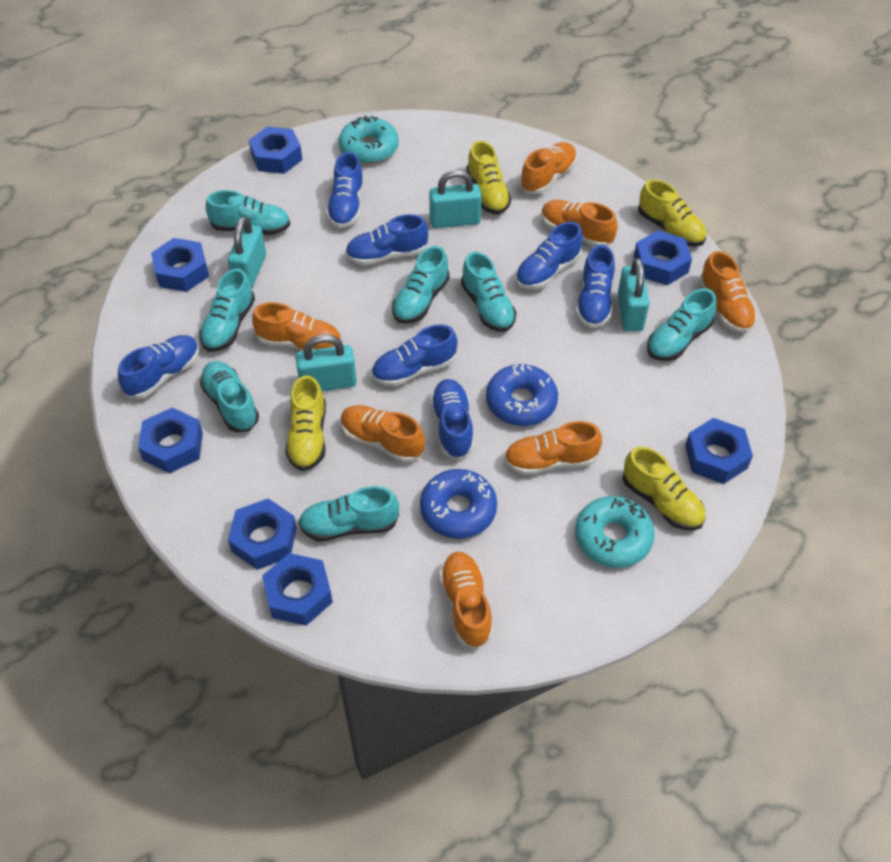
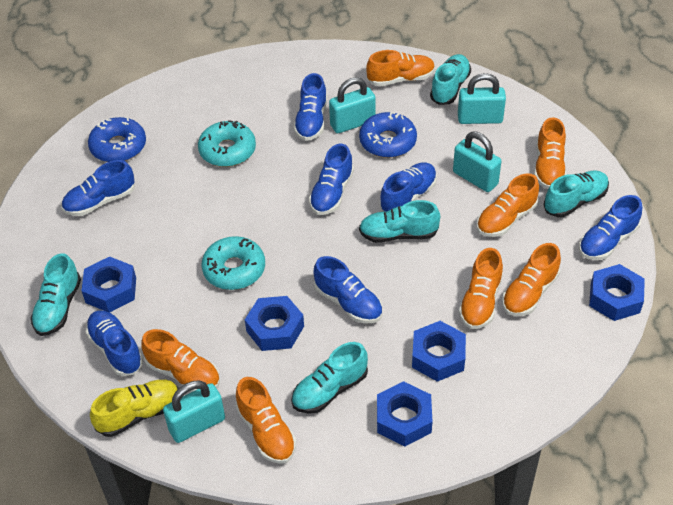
blue nut: [138,407,203,474] [151,238,209,292] [228,498,297,570] [249,127,302,174] [262,553,333,626] [634,230,692,286] [685,418,753,484] = 7 -> [82,257,136,313] [245,296,304,351] [377,381,433,447] [412,321,466,382] [589,264,645,321] = 5
turquoise shoe: [199,269,255,352] [200,361,259,432] [206,190,290,235] [298,486,399,541] [392,246,450,324] [461,252,517,332] [647,288,716,361] = 7 -> [31,253,81,336] [291,342,368,414] [359,200,440,243] [430,54,471,105] [544,170,609,217] = 5
yellow shoe: [285,375,326,471] [466,141,511,215] [622,446,705,531] [638,179,706,247] = 4 -> [90,380,179,437] = 1

